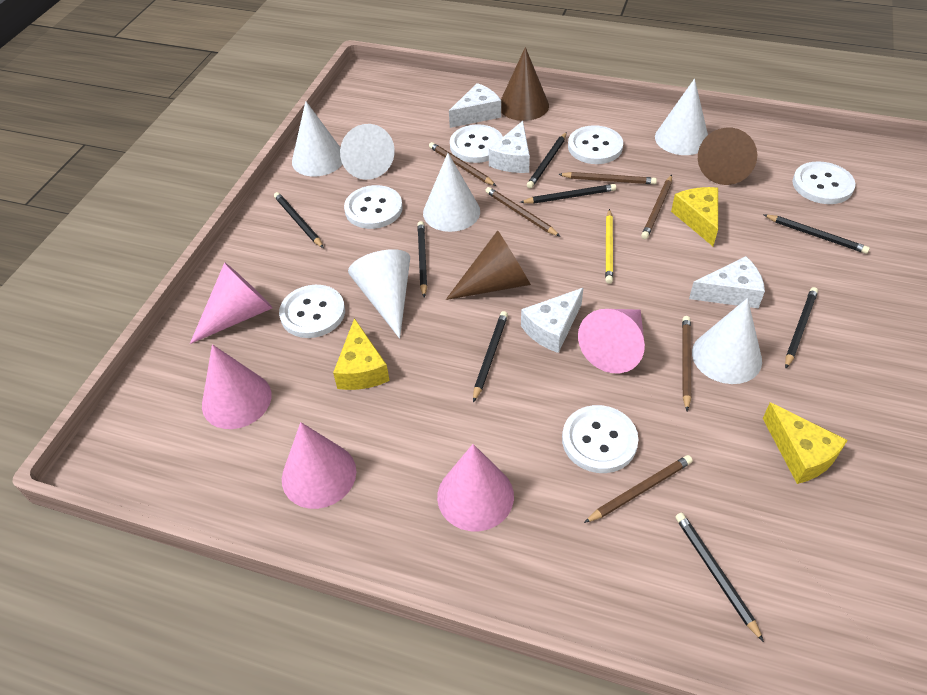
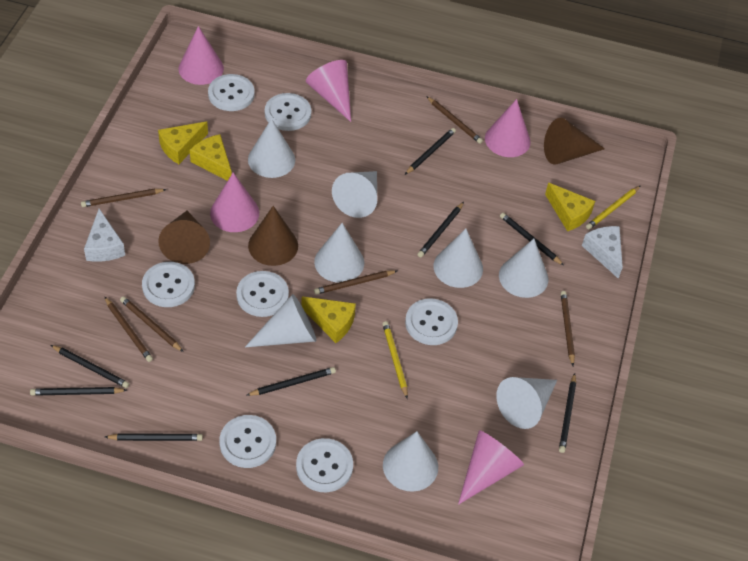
white button: [279,285,345,338] [344,185,403,229] [450,124,503,163] [562,405,638,473] [568,125,623,164] [793,161,856,204] = 6 -> [142,262,195,307] [208,74,255,111] [219,415,276,468] [236,271,289,317] [265,93,311,131] [296,438,353,492] [405,298,458,345] = 7
white cheese: [449,83,501,128] [489,121,530,173] [521,288,583,353] [689,256,765,309] = 4 -> [84,209,125,262] [582,226,623,279] = 2
white cone: [292,101,342,176] [340,124,395,180] [348,249,410,339] [423,153,480,232] [655,79,708,155] [692,298,762,384] = 6 -> [245,294,317,347] [248,118,295,178] [314,223,364,283] [332,171,377,218] [383,431,438,492] [434,228,483,288] [496,377,557,429] [499,239,548,298] = 8
yellow cheese: [333,318,390,390] [671,187,718,246] [763,402,848,484] = 3 -> [158,121,208,164] [190,134,232,181] [301,296,356,343] [545,183,595,231] = 4
yellow pencil: [605,209,613,284] = 1 -> [382,321,408,399] [586,186,640,230] = 2

